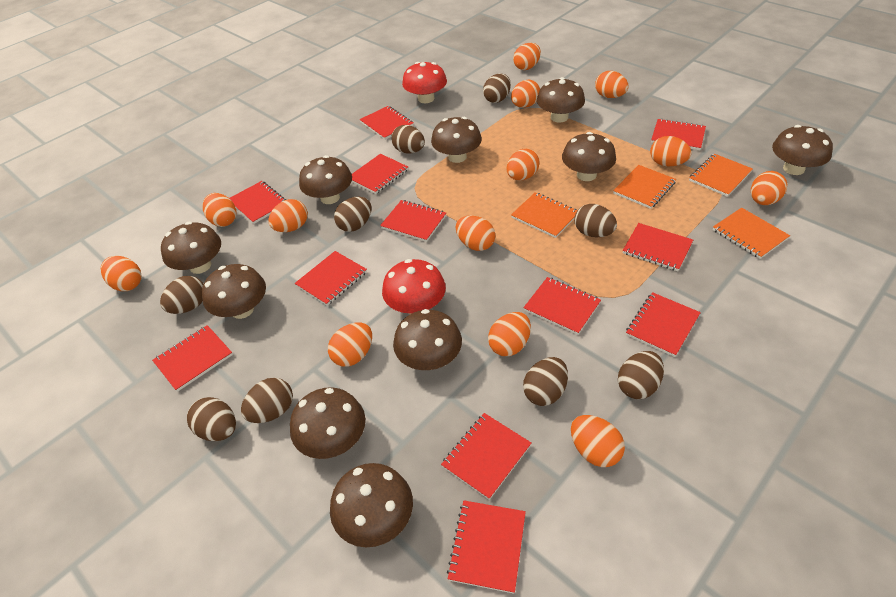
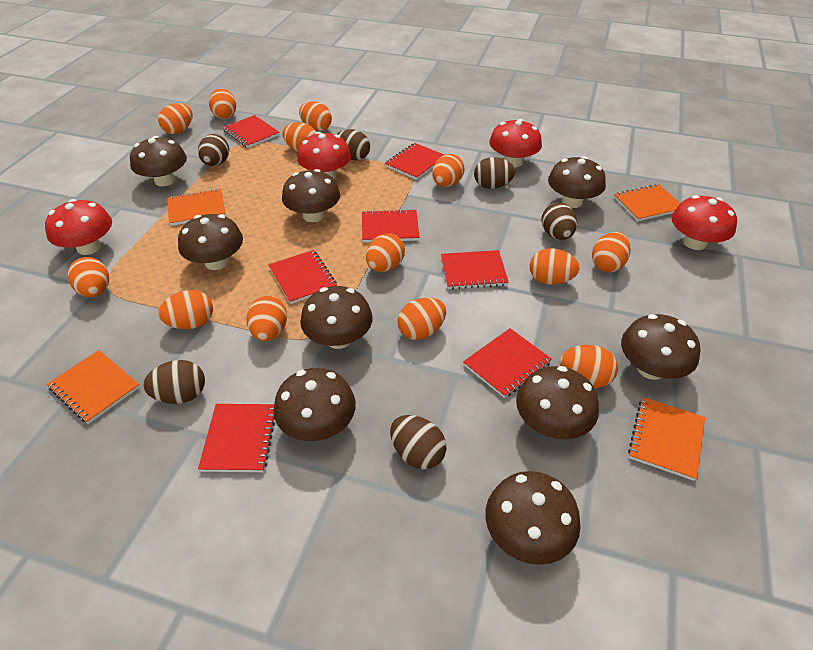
brown egg: [160,276,203,314] [187,397,236,441] [241,378,293,423] [334,197,372,232] [391,125,425,154] [483,74,511,103] [523,357,568,406] [574,204,617,237] [618,351,664,399] = 9 -> [143,360,205,404] [198,134,229,166] [337,129,370,160] [390,415,447,469] [474,157,515,189] [541,203,577,240] = 6
brown mushroom: [161,222,221,274] [202,264,266,319] [290,387,365,459] [299,155,352,204] [330,463,413,547] [393,309,462,370] [431,117,482,163] [537,77,585,123] [562,132,616,181] [772,125,833,175] = 10 -> [130,136,187,186] [178,214,243,270] [274,368,356,441] [282,169,340,222] [300,286,373,349] [485,471,581,565] [516,366,599,439] [548,156,606,208] [621,314,700,380] = 9
red mushroom: [382,259,446,314] [402,62,447,103] = 2 -> [45,199,112,255] [297,132,351,179] [489,119,542,168] [671,195,737,250] = 4
red notebook: [152,325,233,392] [230,181,286,224] [295,251,367,306] [351,154,408,194] [359,106,414,140] [380,200,446,242] [441,413,531,500] [447,500,526,594] [523,277,601,335] [623,223,693,271] [626,292,701,357] [651,119,706,150] = 12 -> [198,404,275,472] [223,115,280,148] [269,250,337,304] [362,209,419,242] [385,143,444,180] [441,250,509,289] [463,328,552,398] = 7

